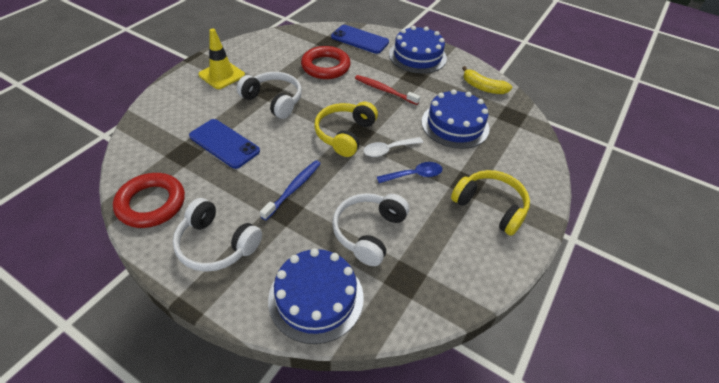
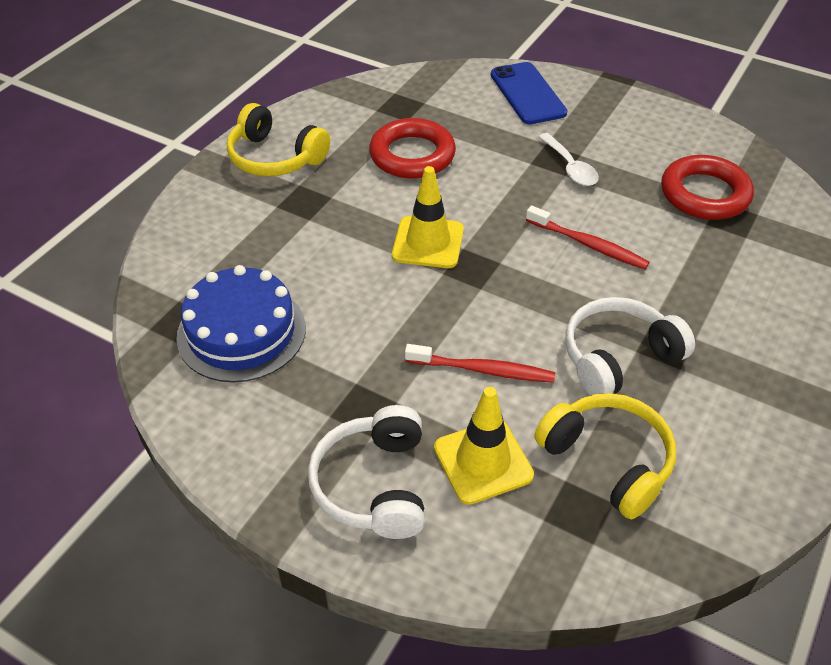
blue cake: [268,248,364,344] [389,26,447,73] [421,89,489,149] = 3 -> [176,265,306,383] = 1
blue phone: [189,119,260,169] [331,25,389,54] = 2 -> [491,62,568,125] = 1
blue spoon: [377,162,443,183] = 1 -> none = 0
blue toothbrush: [260,160,321,220] = 1 -> none = 0
red toothbrush: [355,75,420,105] = 1 -> [405,344,555,383] [526,205,650,269] = 2
white headphones: [173,198,262,272] [237,72,302,119] [332,193,409,266] = 3 -> [308,405,425,539] [565,297,695,396] = 2
yellow banana: [462,66,512,94] = 1 -> none = 0
yellow traffic cone: [198,28,245,89] = 1 -> [392,166,464,268] [434,387,534,505] = 2

